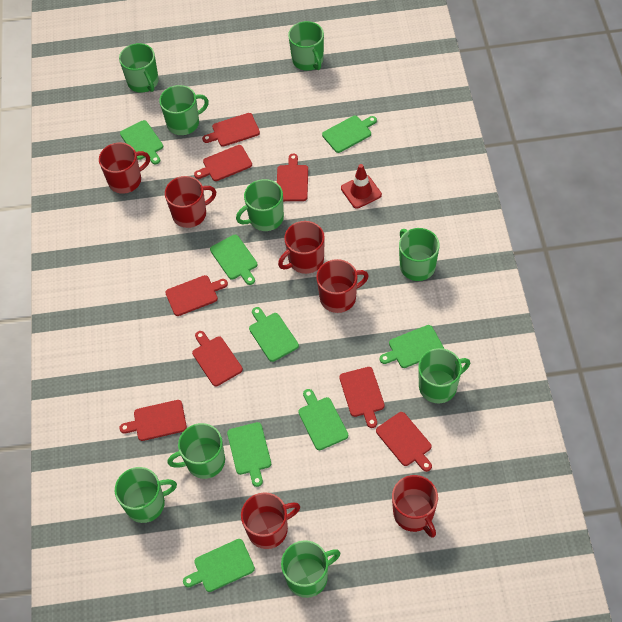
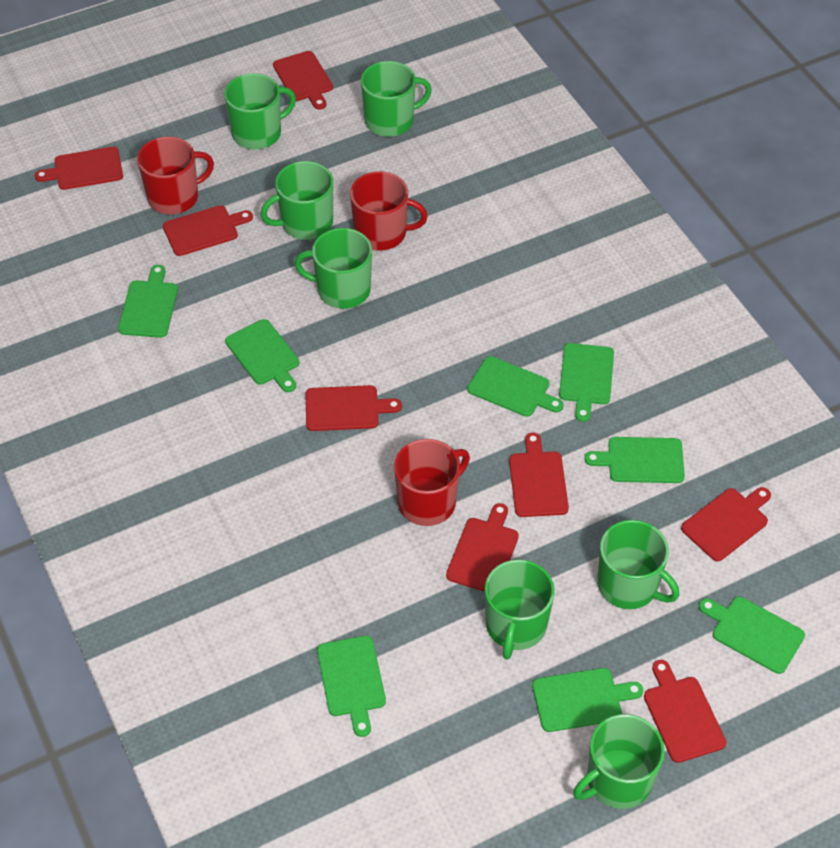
green mug: [115,467,177,523] [119,43,159,93] [159,85,209,135] [167,423,225,479] [236,179,284,231] [281,540,340,598] [288,21,324,71] [399,228,440,281] [418,348,470,403] = 9 -> [224,73,296,149] [260,161,333,240] [295,228,372,309] [361,61,432,137] [485,559,555,660] [573,714,665,809] [597,520,679,609] = 7
red mug: [99,143,150,194] [165,176,216,228] [241,492,300,549] [278,221,325,274] [316,259,369,313] [392,475,438,538] = 6 -> [137,137,214,215] [350,172,428,250] [394,439,470,526] = 3
red traffic cone: [341,164,382,209] = 1 -> none = 0

